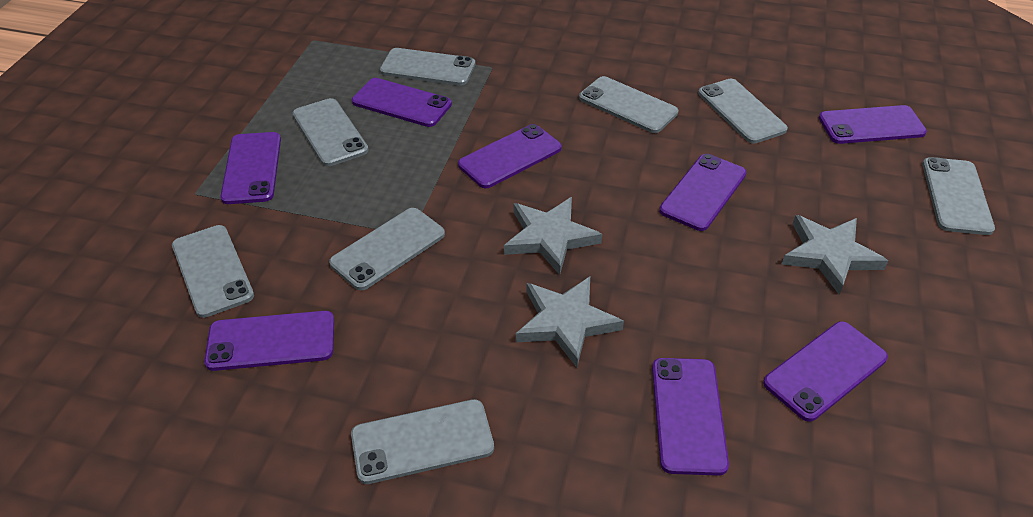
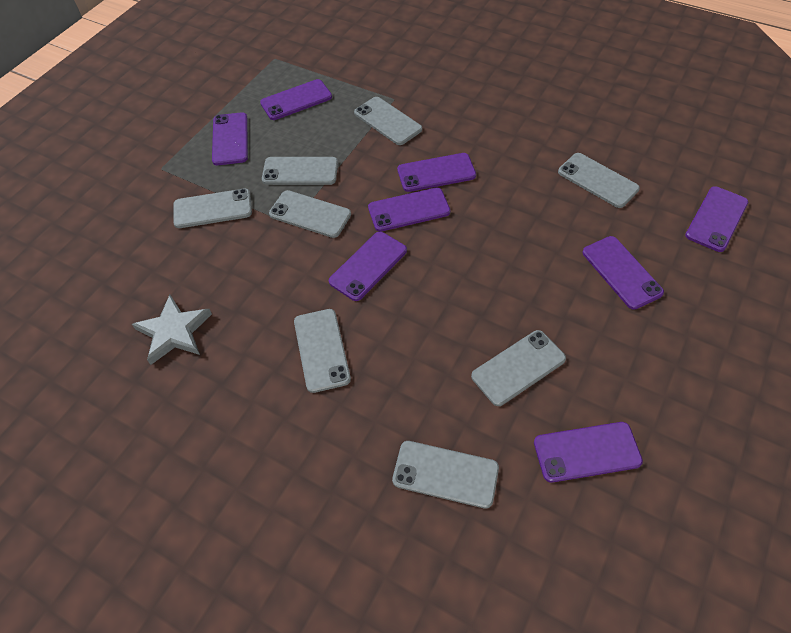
grey star: [504,197,602,275] [516,277,624,367] [782,215,888,294] = 3 -> [132,295,212,365] = 1

